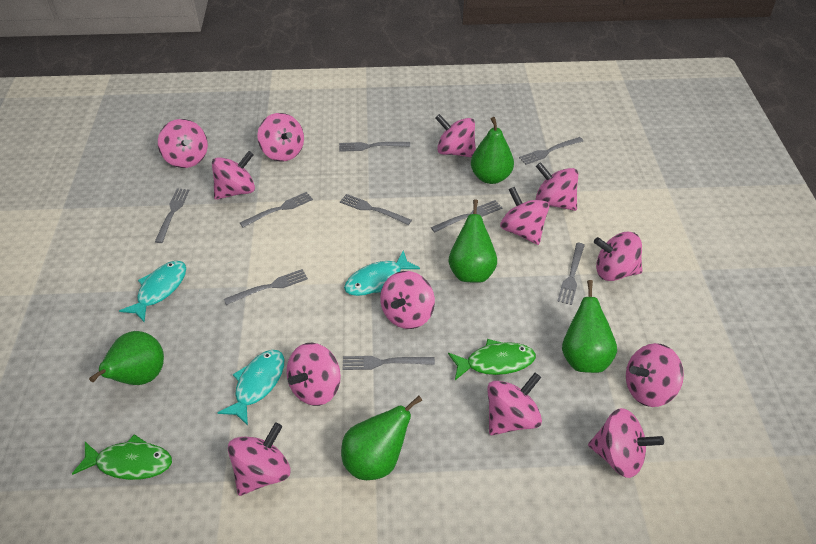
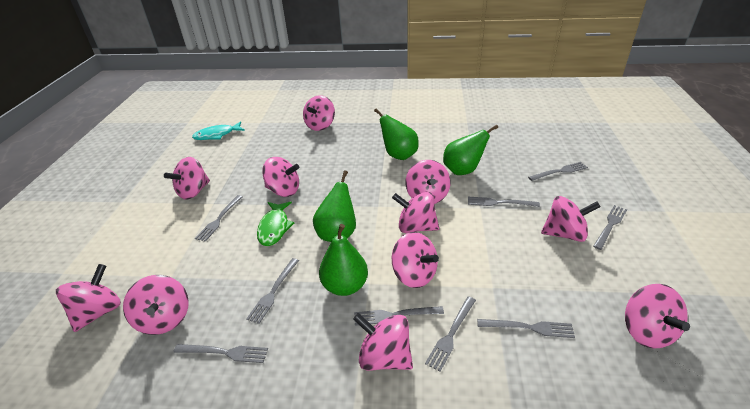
green fish: [72,434,172,480] [448,339,536,380] = 2 -> [257,201,294,246] = 1
green pear: [89,331,164,385] [341,396,423,480] [448,199,497,283] [471,117,514,184] [562,280,617,373] = 5 -> [313,170,356,242] [319,224,368,296] [374,108,419,160] [443,125,498,175] = 4
pink spinning top: [158,119,208,168] [212,151,255,200] [228,422,291,496] [257,113,304,161] [286,343,341,406] [380,271,435,329] [435,114,476,158] [487,373,542,435] [500,187,549,245] [536,162,578,211] [588,408,664,478] [594,232,642,281] [626,343,684,407] = 13 -> [56,264,121,332] [123,275,189,335] [164,157,210,200] [262,157,299,197] [303,95,335,131] [353,313,413,371] [392,192,439,233] [392,232,439,288] [406,160,450,204] [541,196,601,242] [625,284,690,349] = 11
turquoise fish: [119,261,186,322] [218,350,284,426] [344,250,420,296] = 3 -> [192,121,245,140] = 1

